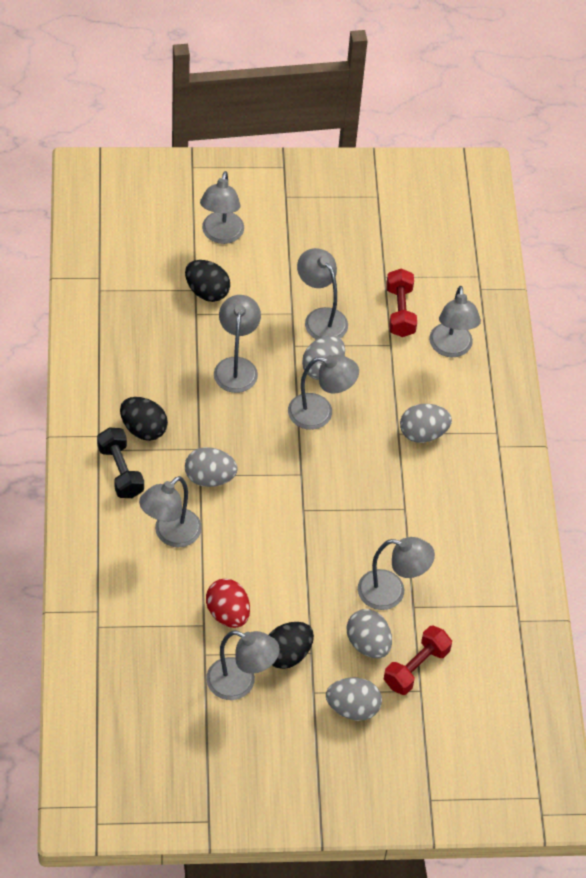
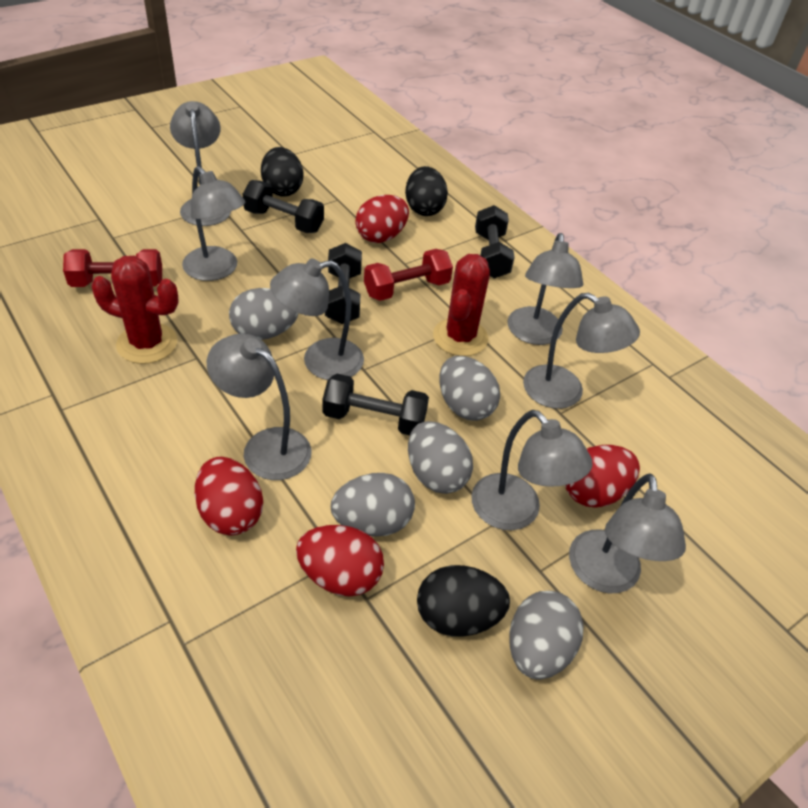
black dumbbell: [97,428,144,498] = 1 -> [243,180,324,233] [322,374,429,435] [325,243,362,324] [475,205,515,278] = 4
red cactus: none = 0 -> [91,256,179,364] [433,254,490,356] = 2
red egg: [206,579,250,628] = 1 -> [195,456,263,535] [296,525,384,597] [355,195,409,243] [565,445,640,508] = 4

